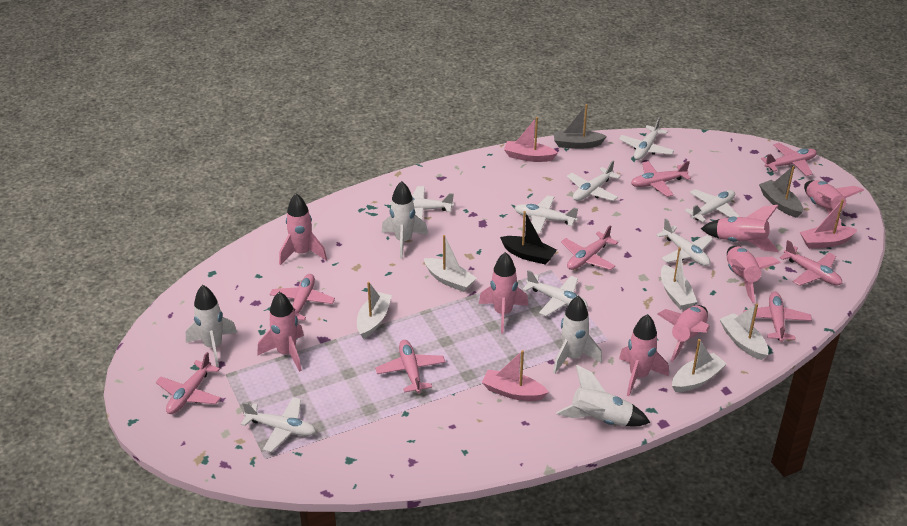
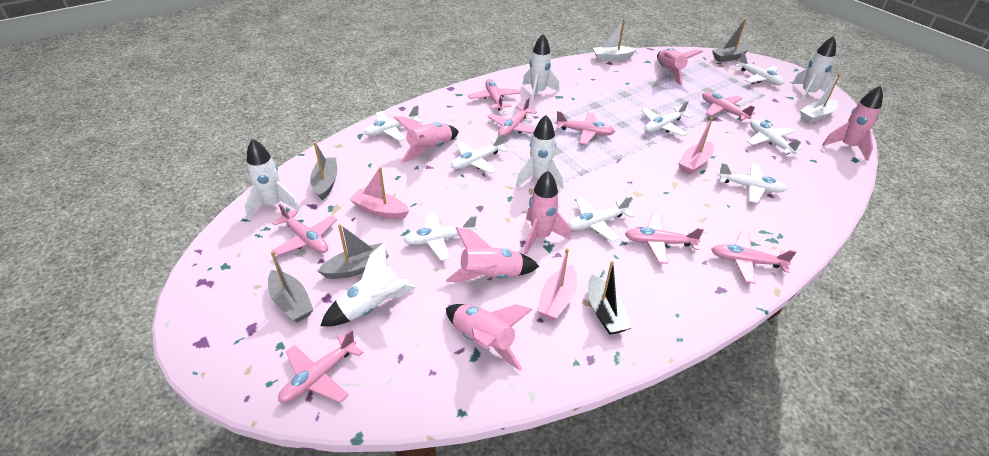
grey boat: [554,104,607,149] [759,166,803,218] = 2 -> [268,251,314,322] [310,142,337,200] [318,224,389,279] [712,19,750,62] = 4
pink rocket: [257,292,304,372] [279,193,327,265] [479,252,529,333] [619,314,669,396] [657,305,710,362] [701,205,779,252] [727,246,780,303] [804,180,864,226] = 8 -> [394,116,459,163] [446,227,539,282] [446,304,533,371] [524,171,570,255] [657,48,703,85] [822,85,883,161] = 6
white boat: [357,282,392,339] [424,235,477,292] [661,247,697,310] [672,339,727,392] [720,303,768,360] = 5 -> [593,19,637,61] [800,74,840,123] = 2
white rocket: [186,285,237,367] [382,181,428,259] [553,296,602,374] [556,365,650,426] = 4 -> [245,139,300,220] [320,242,416,326] [516,115,564,190] [522,34,560,104] [792,36,836,103] = 5

